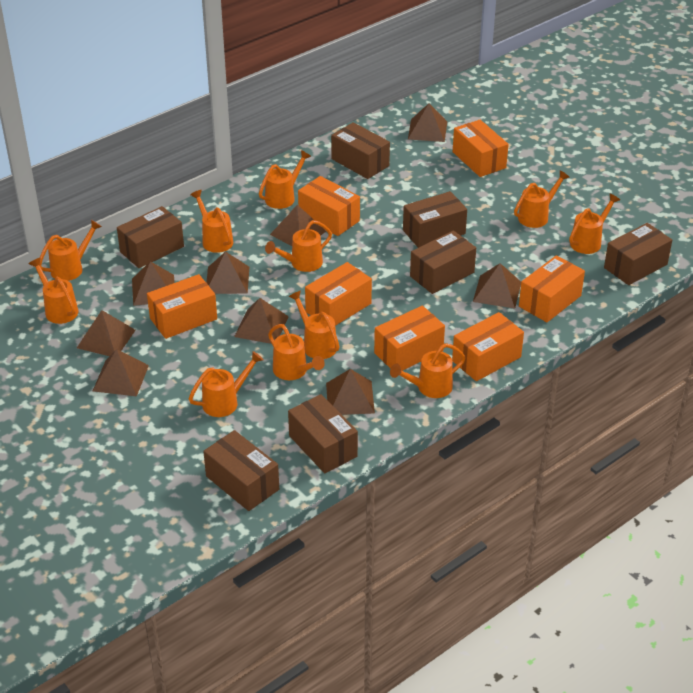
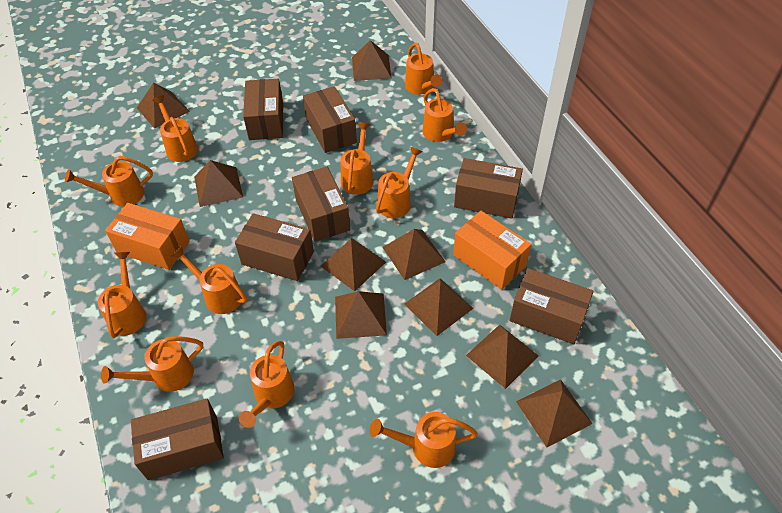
orange box: [147,274,217,339] [298,176,360,236] [305,262,372,326] [374,306,445,371] [452,312,524,381] [453,120,509,177] [519,255,585,322] = 7 -> [105,203,190,270] [453,211,531,290] = 2

